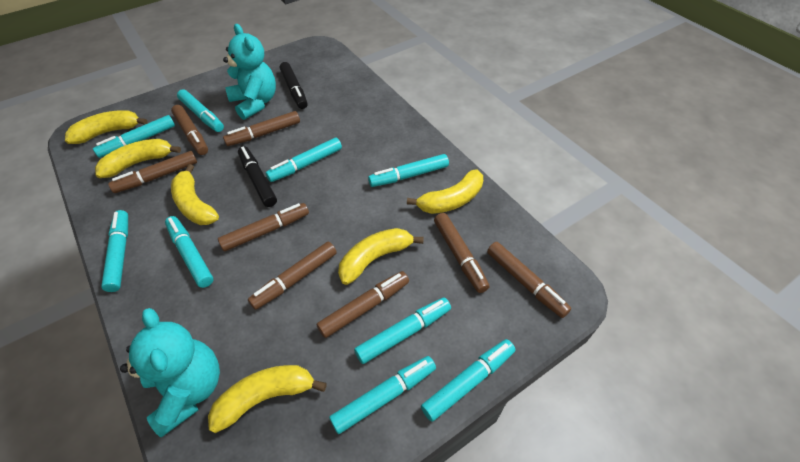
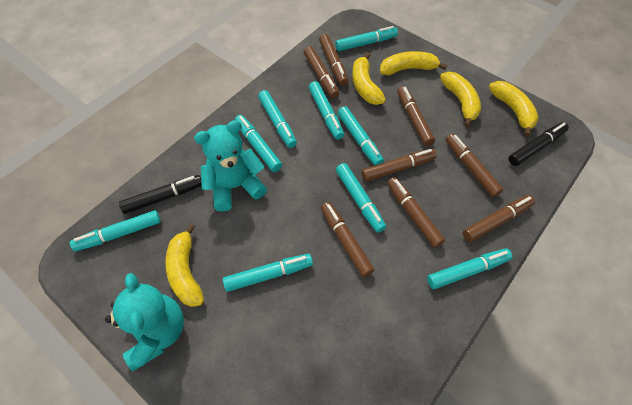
yellow banana: [65,110,148,144] [95,139,181,178] [171,164,219,225] [208,365,327,433] [338,228,424,285] [407,169,483,214] = 6 -> [165,224,204,307] [352,52,386,105] [380,51,447,75] [440,72,481,127] [489,81,539,136] = 5

